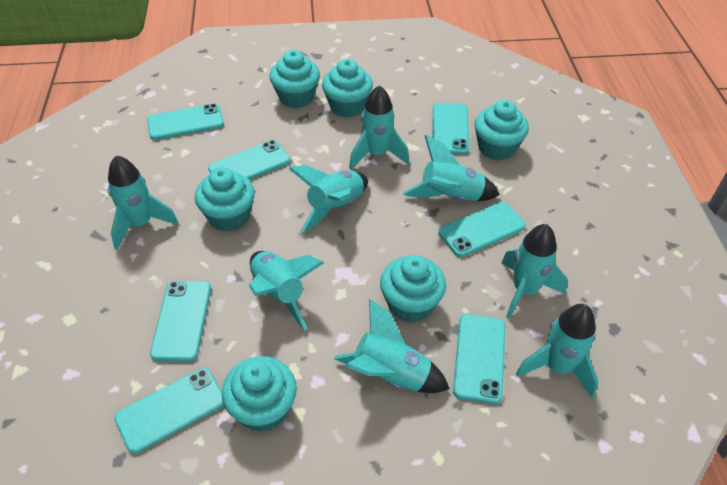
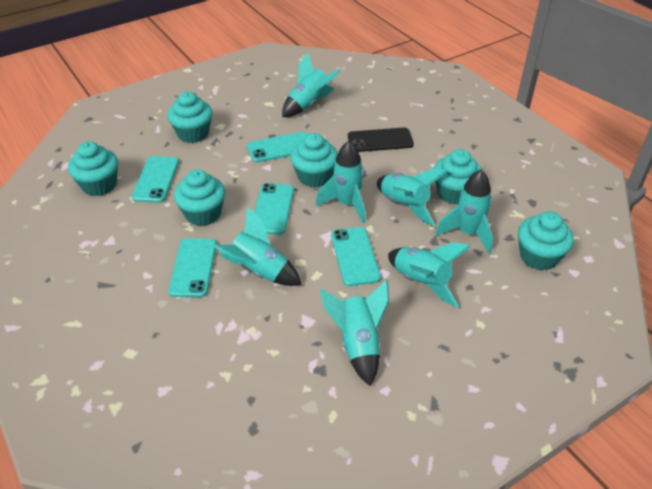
black phone: none = 0 -> [348,127,414,152] = 1
turquoise phone: [114,368,224,454] [147,104,224,140] [150,281,211,362] [208,140,290,180] [432,103,469,155] [439,202,526,257] [453,314,505,404] = 7 -> [131,156,179,203] [168,238,217,297] [247,132,308,163] [254,183,294,235] [331,227,381,286] = 5
turquoise rocket: [108,155,179,250] [249,251,324,330] [289,165,368,233] [334,299,450,393] [349,85,409,169] [403,135,500,201] [501,224,568,319] [516,304,598,398] = 8 -> [214,207,302,286] [282,53,341,117] [316,141,365,223] [320,279,389,386] [377,168,448,226] [388,242,471,308] [435,169,493,254] = 7

